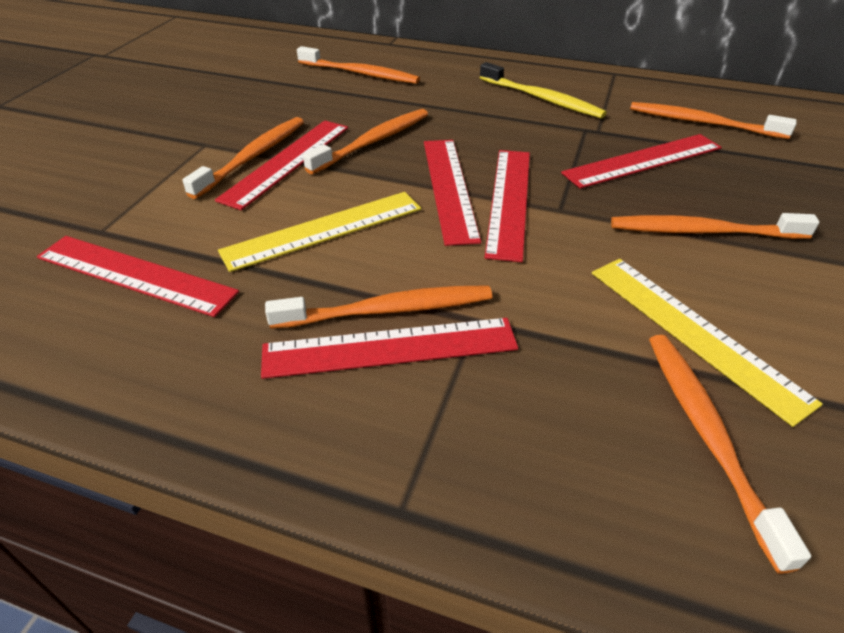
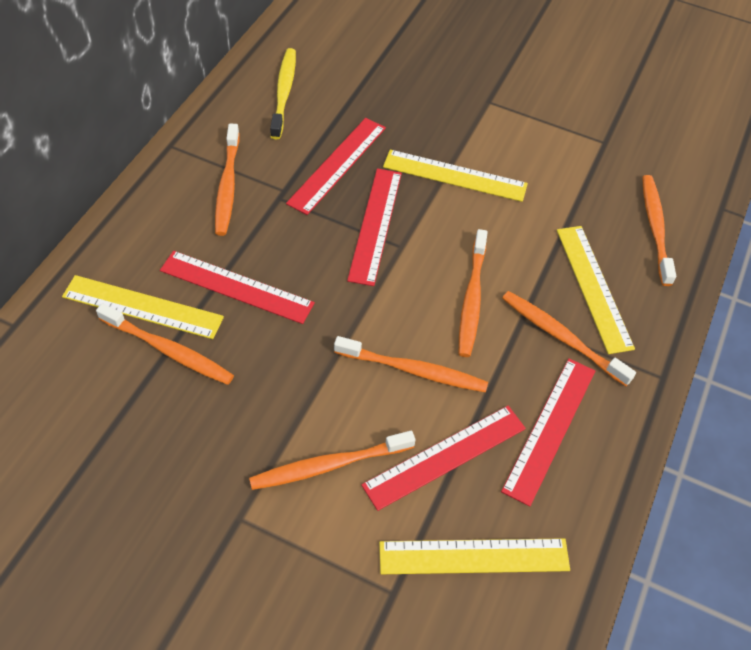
red ruler: [37,236,239,317] [215,121,348,210] [261,318,518,379] [424,140,481,246] [484,150,530,262] [561,134,722,189] = 6 -> [160,251,315,324] [286,118,386,215] [347,168,402,286] [361,406,526,511] [501,358,595,507] = 5
yellow ruler: [218,192,421,272] [592,259,823,427] = 2 -> [62,275,224,339] [379,538,570,574] [383,150,528,202] [557,226,635,354] = 4

